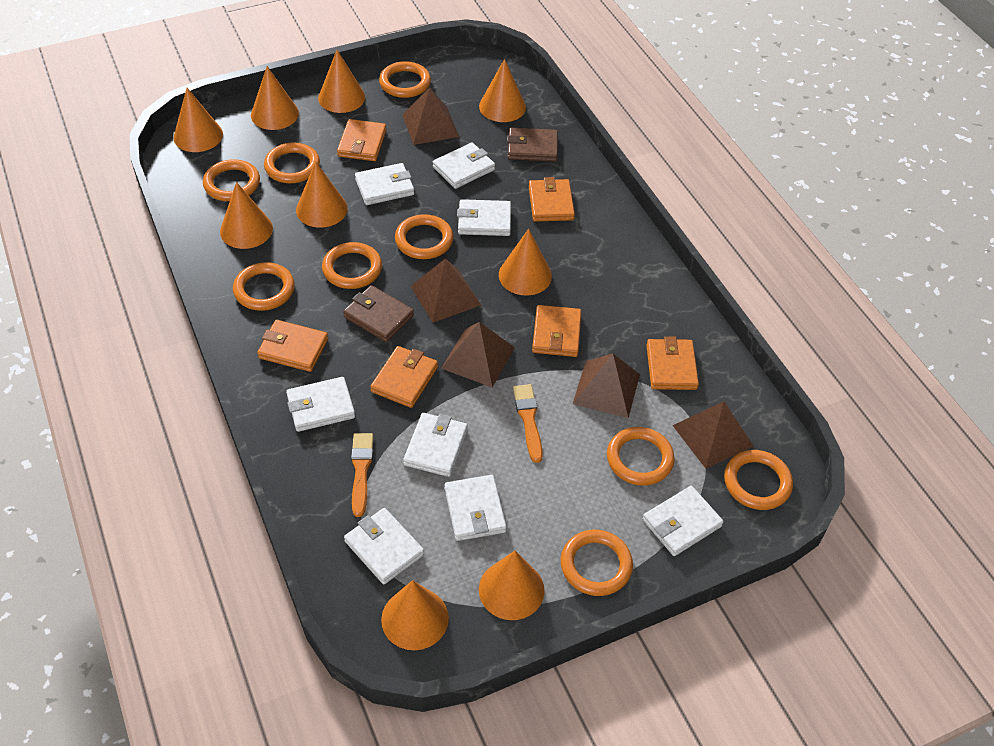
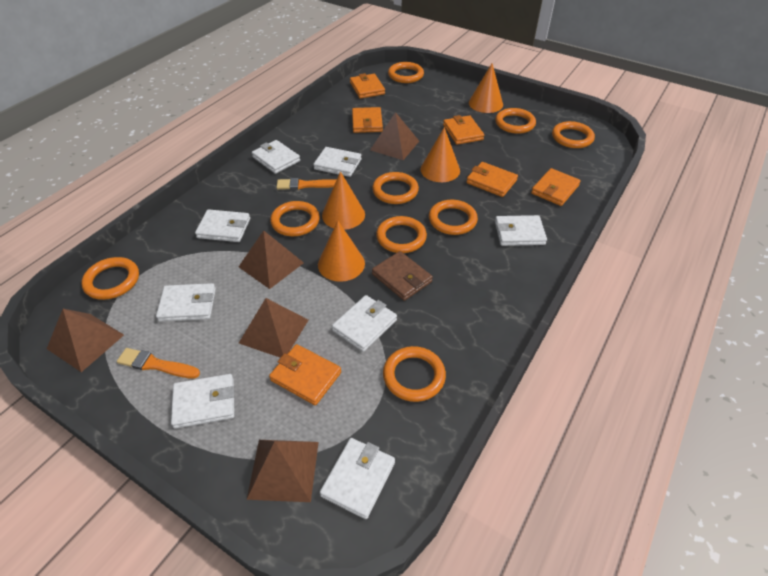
brown wallet: [343,285,414,342] [507,128,558,162] = 2 -> [372,251,433,301] = 1
orange cone: [174,88,223,152] [220,182,273,249] [251,66,299,130] [296,161,348,228] [318,50,365,113] [381,580,449,650] [479,59,526,122] [479,551,545,620] [499,229,552,296] = 9 -> [318,221,365,282] [322,171,365,230] [421,127,460,182] [469,64,503,113] = 4

